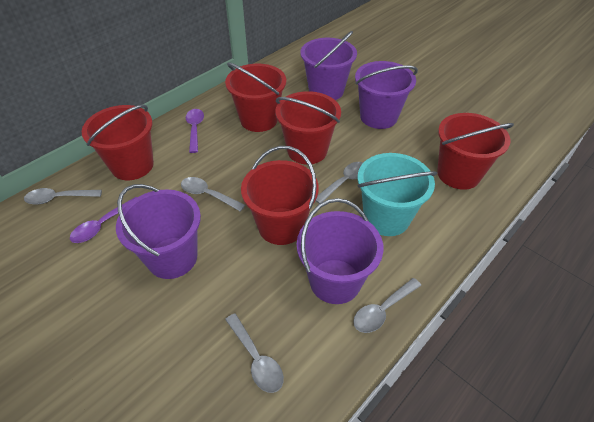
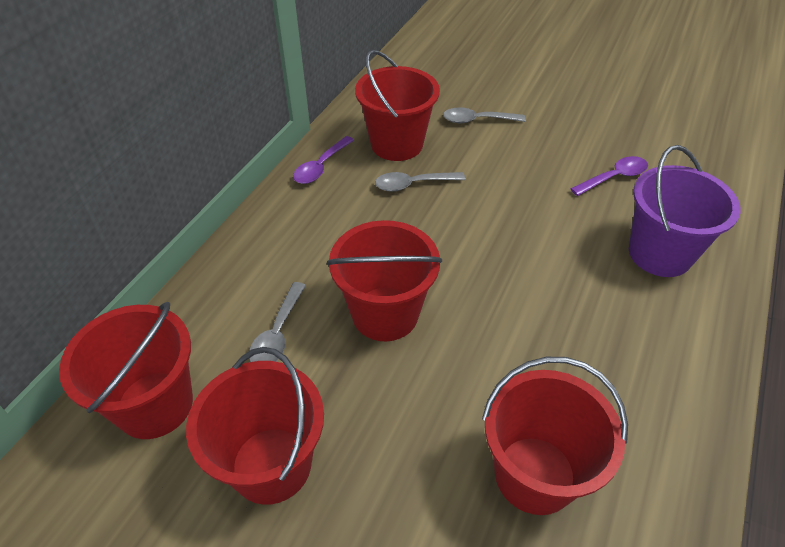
grey spoon: [24,188,102,205] [181,177,245,212] [225,313,284,393] [316,162,363,204] [353,278,421,333] = 5 -> [249,282,306,362] [375,172,465,191] [443,107,525,123] = 3
purple bucket: [116,184,201,279] [297,198,383,304] [300,31,357,100] [355,61,418,129] = 4 -> [629,145,741,277] = 1
turquoise bucket: [357,153,437,236] = 1 -> none = 0

